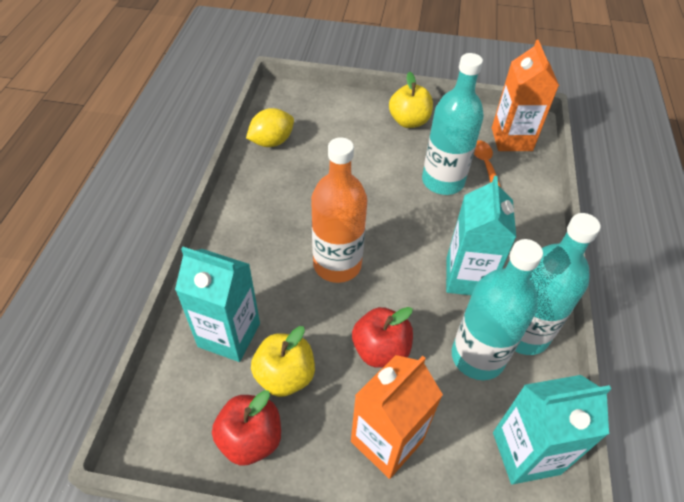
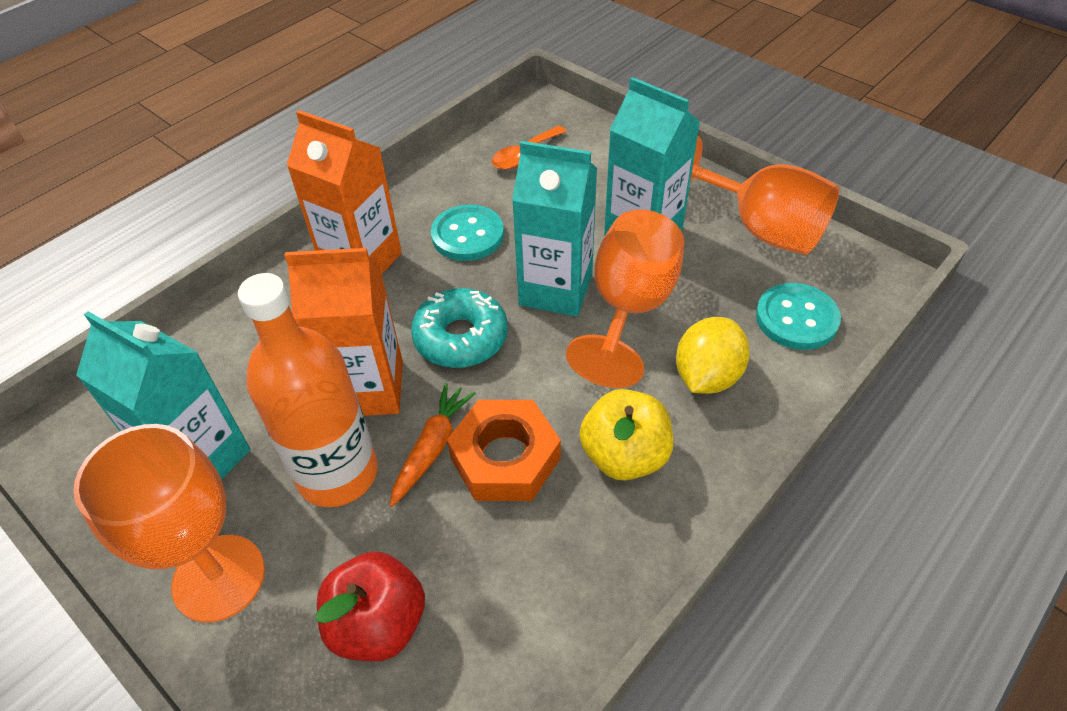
orange carrot: none = 0 -> [390,383,476,507] = 1
orange goblet: none = 0 -> [73,424,265,623] [566,210,684,388] [690,136,839,255] = 3
orange nut: none = 0 -> [447,400,561,501] = 1
red apple: [212,390,281,466] [352,307,413,368] = 2 -> [316,551,425,661] = 1
turquoise bottle: [422,53,484,195] [452,239,543,380] [515,213,600,355] = 3 -> none = 0
turquoise button: none = 0 -> [431,205,504,261] [756,283,841,350] = 2
turquoise donut: none = 0 -> [411,288,508,368] = 1
yellow apple: [251,326,315,397] [389,72,433,128] = 2 -> [579,389,673,480] = 1

